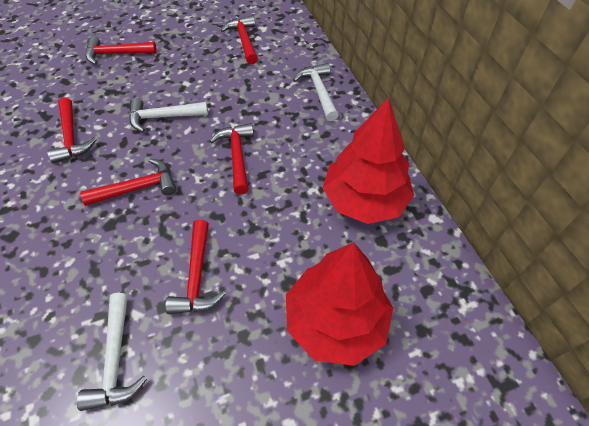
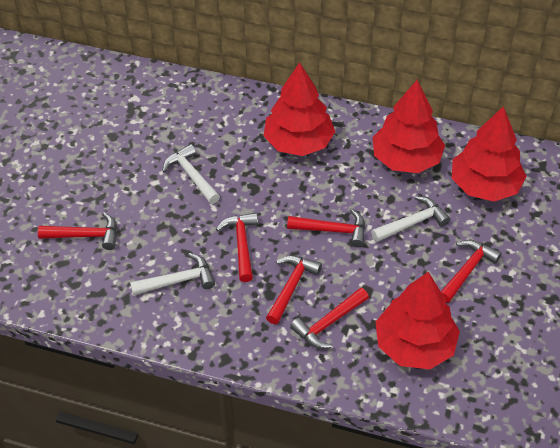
red tree: [286,242,393,366] [323,98,414,224] = 2 -> [264,62,335,156] [372,80,445,173] [376,272,460,369] [452,106,527,201] = 4

